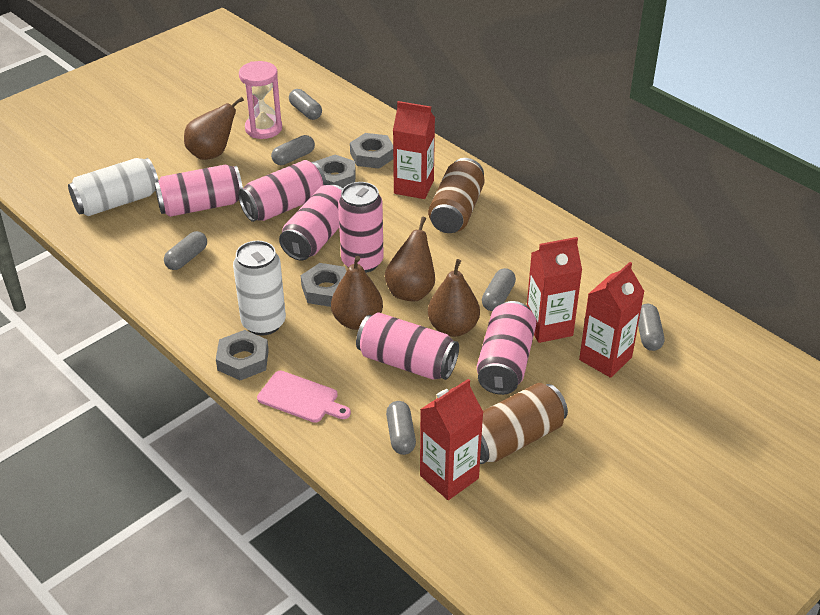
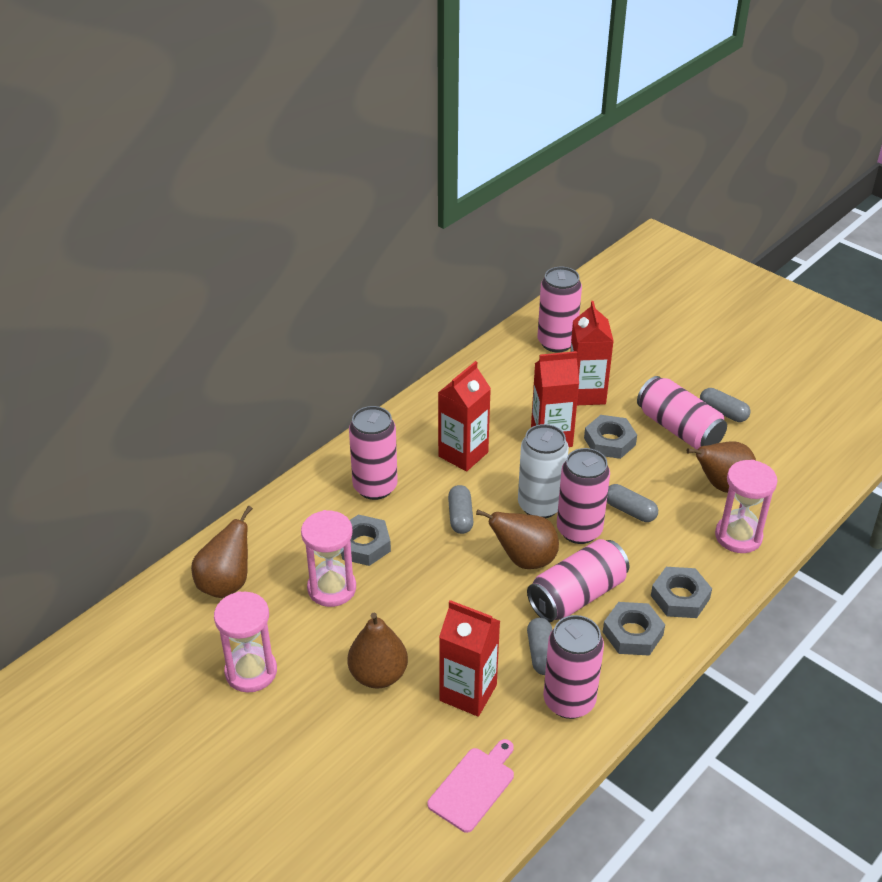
brown can: [428,158,485,233] [480,383,568,464] = 2 -> none = 0
grey capsule: [164,231,207,270] [271,135,315,165] [289,89,322,120] [386,401,416,455] [482,268,516,311] [638,304,664,351] = 6 -> [448,485,473,534] [527,617,552,675] [607,484,658,522] [700,388,750,422] = 4
pink hourglass: [239,61,282,139] = 1 -> [214,591,277,693] [301,510,356,607] [715,460,777,553] = 3
white can: [68,158,159,216] [233,241,286,335] = 2 -> [518,424,569,518] = 1

